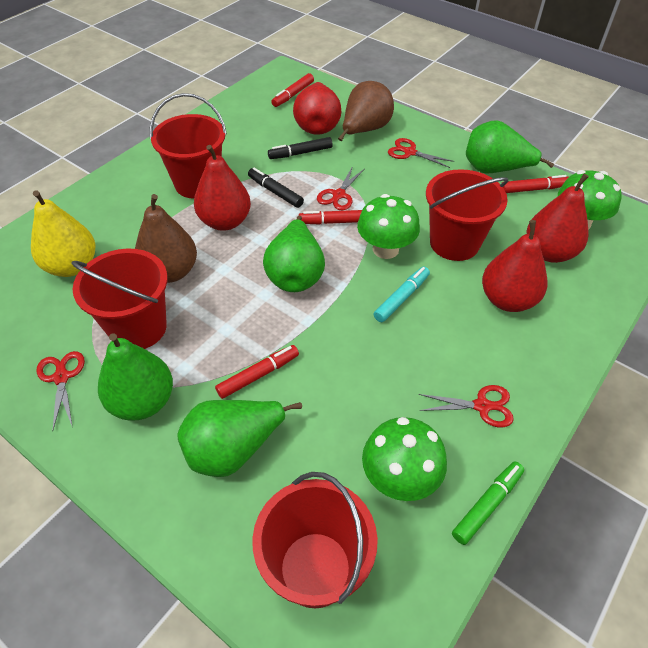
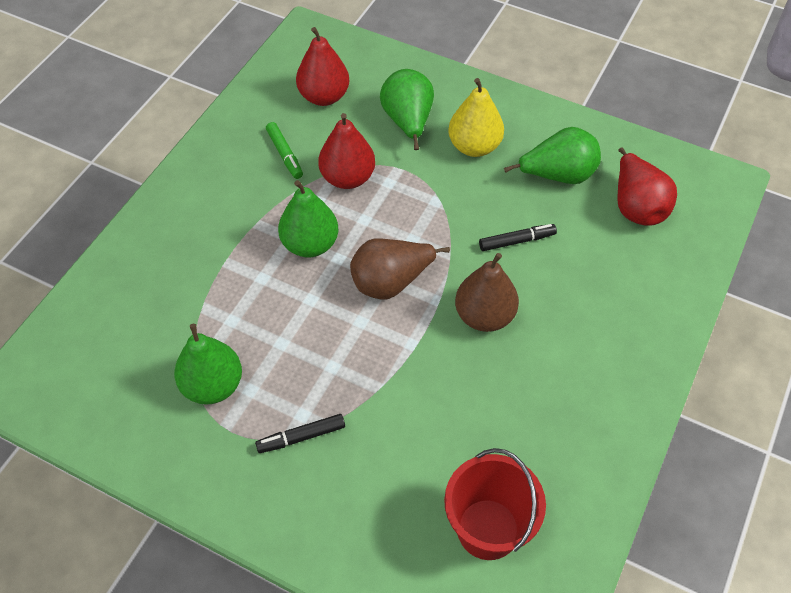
green mushroom: [357,194,420,259] [362,417,447,501] [558,170,622,230] = 3 -> none = 0
red bucket: [71,249,168,349] [150,93,227,199] [252,472,378,608] [426,169,508,261] = 4 -> [444,448,546,560] = 1
red marker: [215,345,299,399] [271,73,314,107] [299,210,362,225] [501,175,569,193] = 4 -> none = 0
red pear: [194,145,251,231] [293,82,341,135] [482,220,548,312] [526,174,589,263] = 4 -> [296,27,349,106] [318,113,375,189] [617,147,677,226] = 3
red scissors: [36,351,85,430] [317,166,364,210] [388,138,454,168] [419,385,514,427] = 4 -> none = 0
turquoise marker: [374,266,430,322] = 1 -> none = 0

